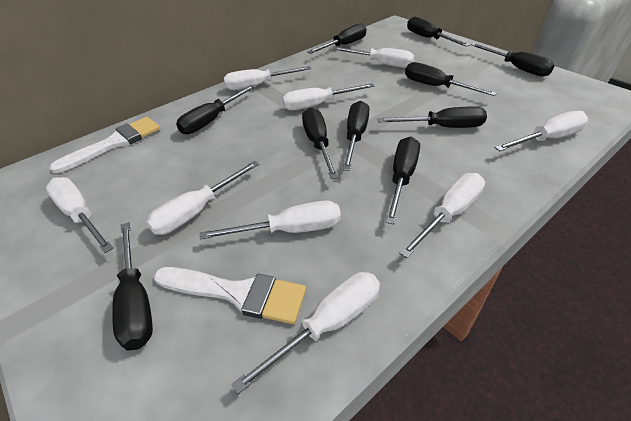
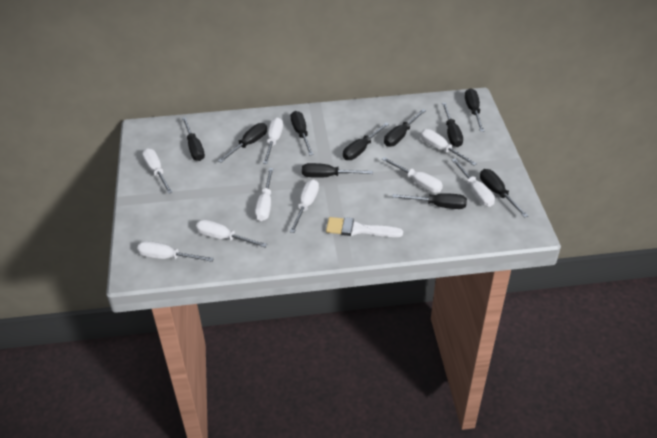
white brush: [49,117,160,173] [154,267,306,324] = 2 -> [326,217,403,237] = 1

